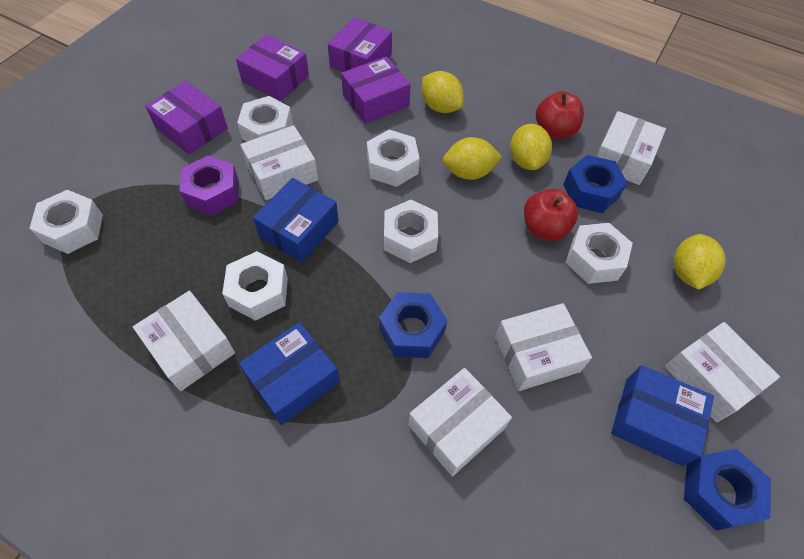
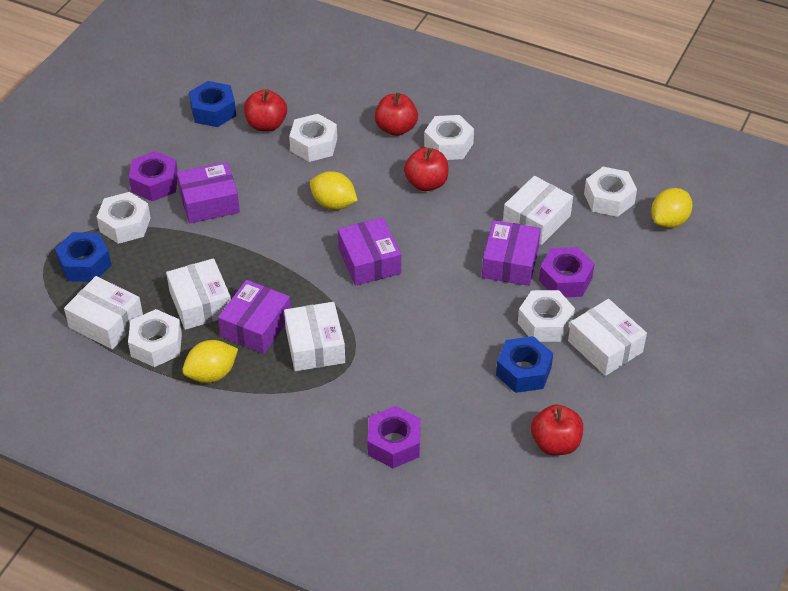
blue box: [239,322,340,425] [253,178,339,262] [611,365,714,466] = 3 -> none = 0
purple nut: [179,155,239,216] = 1 -> [129,151,178,201] [367,406,421,468] [539,247,595,297] = 3
red apple: [524,189,578,241] [536,91,584,139] = 2 -> [244,89,287,132] [375,93,418,136] [404,148,448,191] [531,404,583,455] = 4
white box: [133,291,235,391] [240,125,318,200] [408,368,512,476] [495,303,592,391] [596,111,666,185] [665,322,780,422] = 6 -> [64,276,143,349] [166,258,231,330] [284,302,345,371] [503,176,573,245] [568,299,647,376] = 5
yellow lemon: [422,71,464,113] [443,137,502,180] [510,124,552,170] [673,234,726,290] = 4 -> [182,340,238,383] [310,171,358,210] [651,188,693,228] = 3

